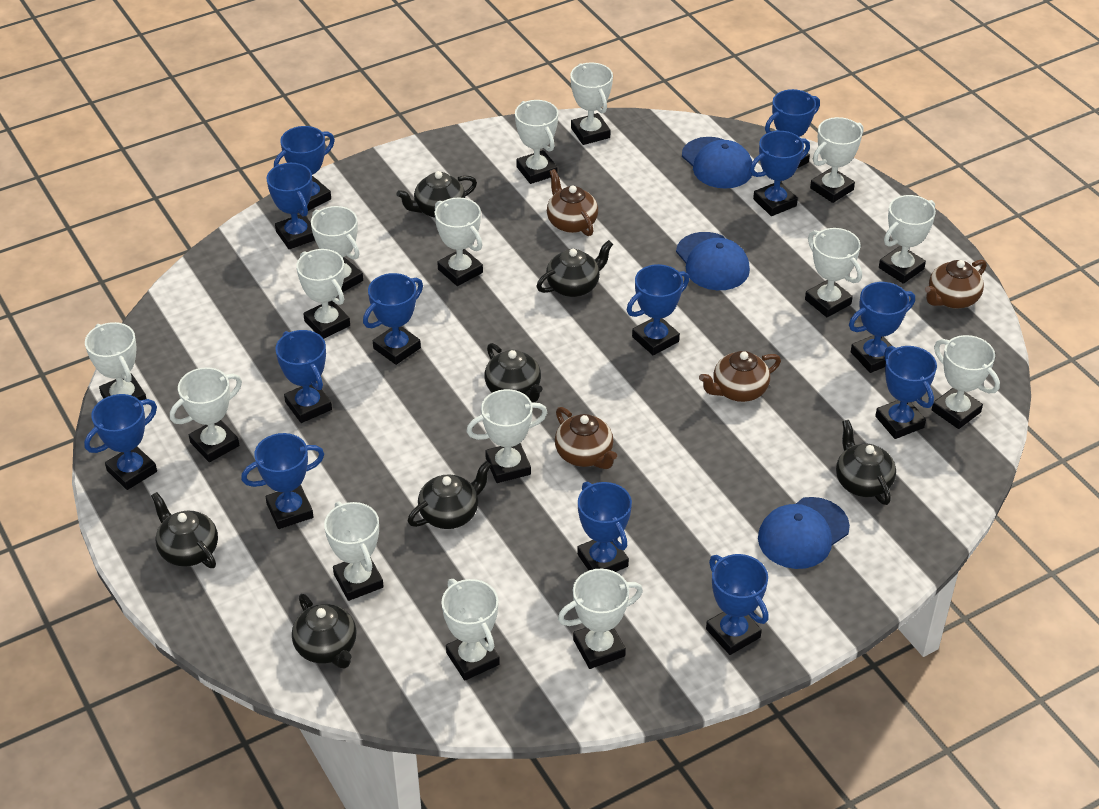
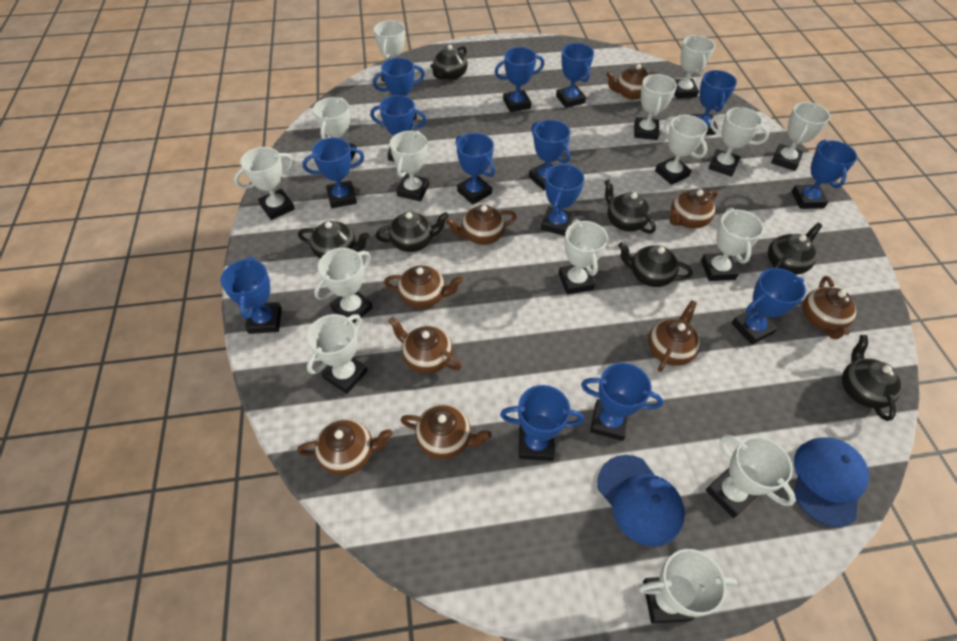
blue cap: [676,232,750,290] [682,137,752,189] [758,497,850,569] = 3 -> [597,455,685,547] [794,437,869,527] = 2
blue trophy: [84,394,157,490] [241,433,324,529] [266,163,315,249] [274,126,335,211] [275,330,332,423] [363,273,423,365] [577,482,632,572] [627,264,689,355] [706,554,769,655] [750,131,810,216] [765,89,820,168] [849,282,915,373] [875,346,937,439] = 13 -> [220,257,282,334] [302,137,364,208] [370,95,427,161] [373,58,425,120] [455,133,495,205] [495,47,544,112] [500,385,584,461] [529,120,571,190] [541,164,585,236] [556,43,594,108] [581,363,663,441] [690,70,737,135] [732,268,806,345] [791,140,857,209] = 14
brown teapot: [547,169,598,236] [555,407,617,469] [699,351,781,402] [925,259,987,309] = 4 -> [297,419,393,476] [384,265,463,309] [389,317,462,374] [401,404,492,459] [446,205,517,245] [606,64,658,100] [648,300,700,372] [669,189,718,228] [803,276,857,339] = 9

